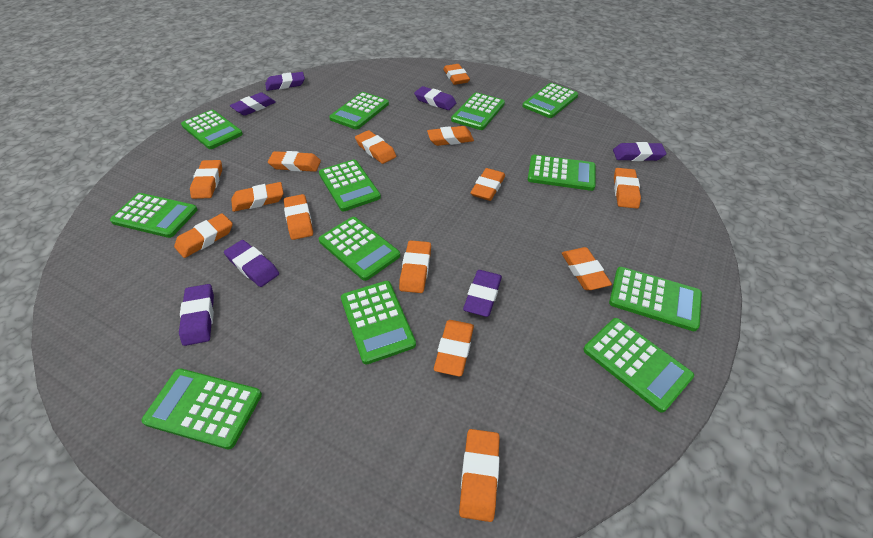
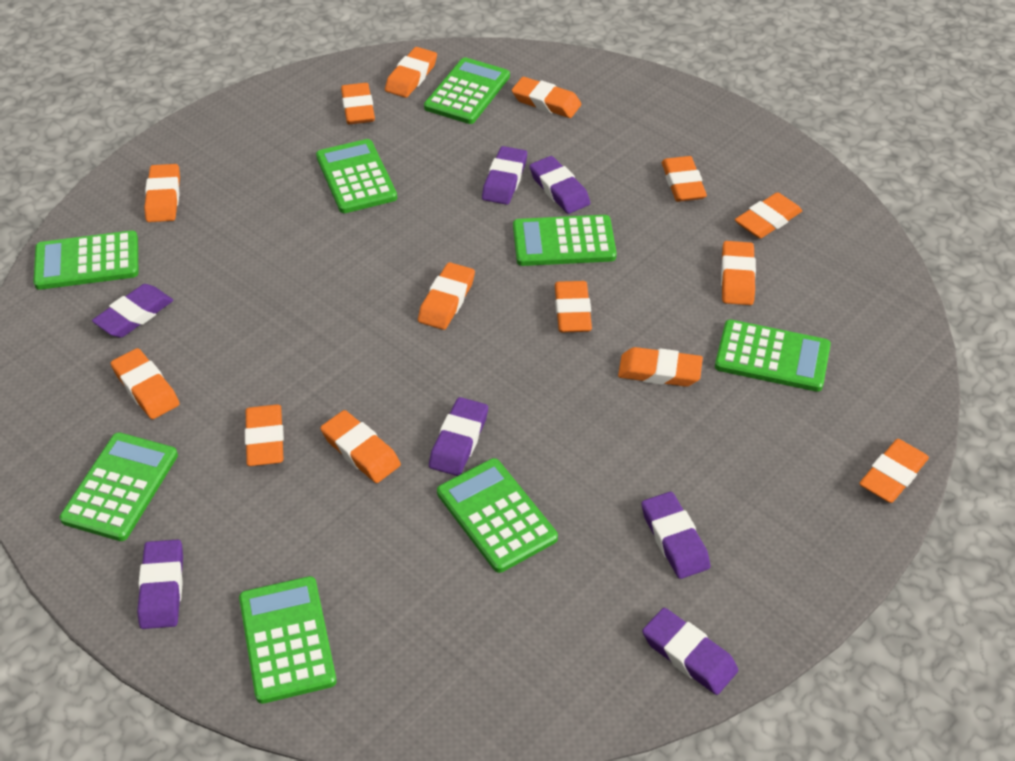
green calculator: [110,193,198,238] [141,369,262,449] [181,110,243,149] [319,159,381,211] [319,217,400,281] [329,92,389,129] [341,281,416,365] [451,92,505,130] [522,83,578,118] [528,155,596,191] [584,318,694,413] [609,267,702,331] = 12 -> [33,231,138,290] [60,432,178,541] [239,576,337,704] [316,139,397,213] [424,57,510,124] [437,458,558,573] [513,215,617,266] [715,320,831,392] = 8

